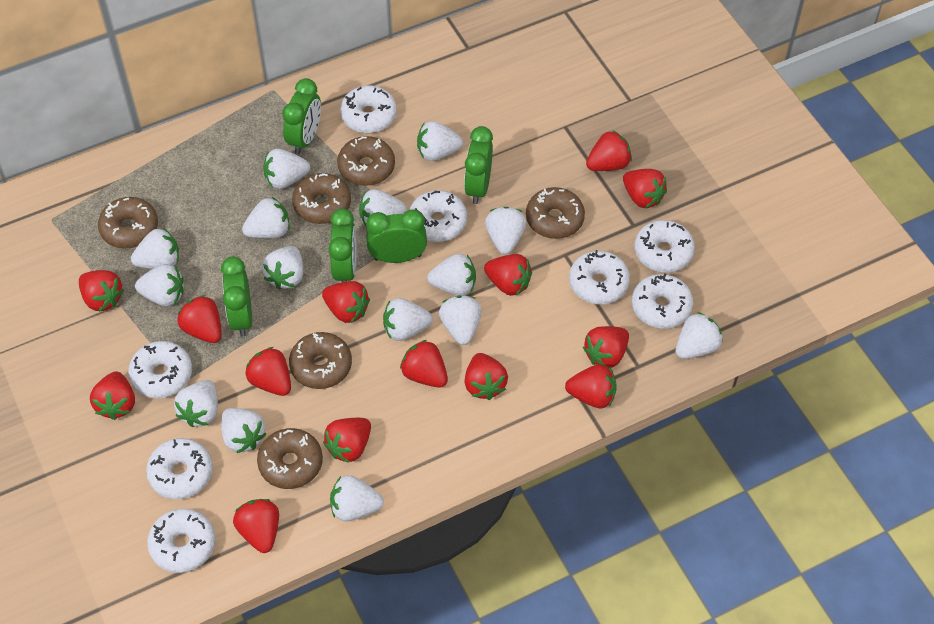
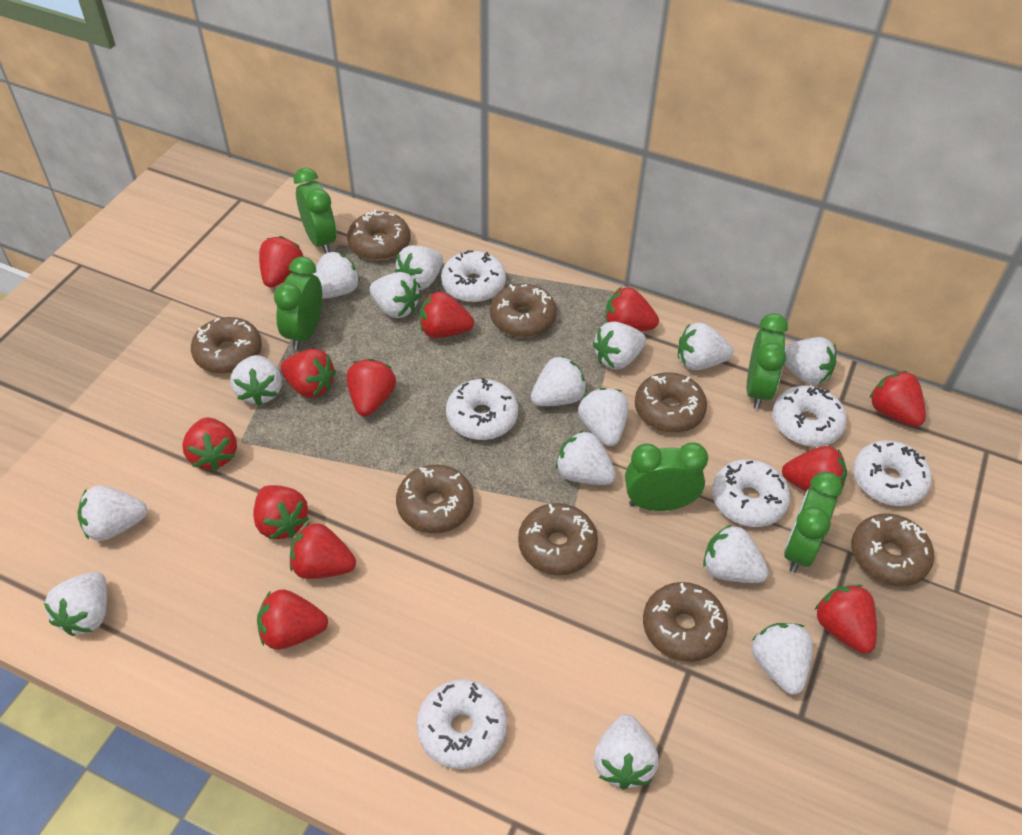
brown donut: [98,197,158,249] [257,428,323,489] [289,332,352,389] [292,173,351,224] [337,136,395,186] [526,187,585,239] = 6 -> [191,317,262,374] [347,210,410,260] [396,465,474,533] [490,284,557,338] [518,503,598,575] [635,372,707,433] [643,582,728,662] [851,514,934,586] = 8
red strawberry: [79,270,124,312] [90,371,135,420] [177,295,222,343] [233,499,279,553] [245,347,291,396] [322,281,370,323] [323,418,371,463] [400,340,448,388] [465,353,508,400] [484,254,532,296] [565,364,617,408] [583,326,629,368] [586,131,632,171] [623,169,667,208] = 14 -> [182,417,237,471] [253,485,309,539] [257,589,328,650] [259,236,304,288] [280,349,336,398] [290,522,356,579] [347,359,396,416] [420,292,474,338] [605,287,659,332] [782,446,847,497] [815,584,877,654] [870,371,926,427] = 12
white donut: [128,341,192,398] [146,438,213,499] [147,509,215,573] [340,85,397,133] [409,190,467,242] [569,250,630,304] [632,274,693,329] [634,220,695,272] = 8 -> [417,679,507,769] [441,250,506,302] [446,378,518,440] [712,459,790,527] [773,385,847,447] [853,440,932,506] = 6

